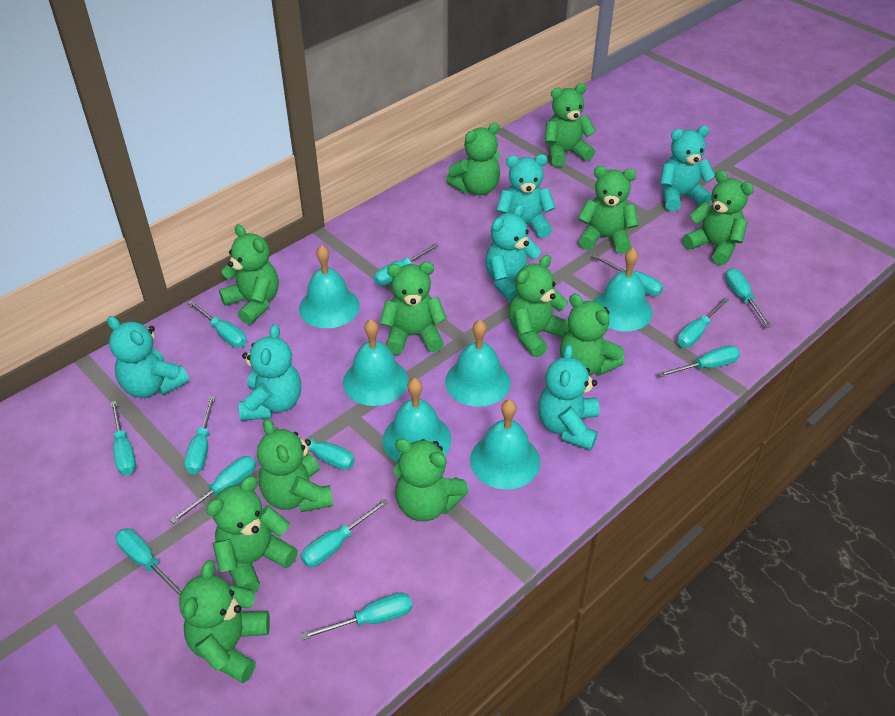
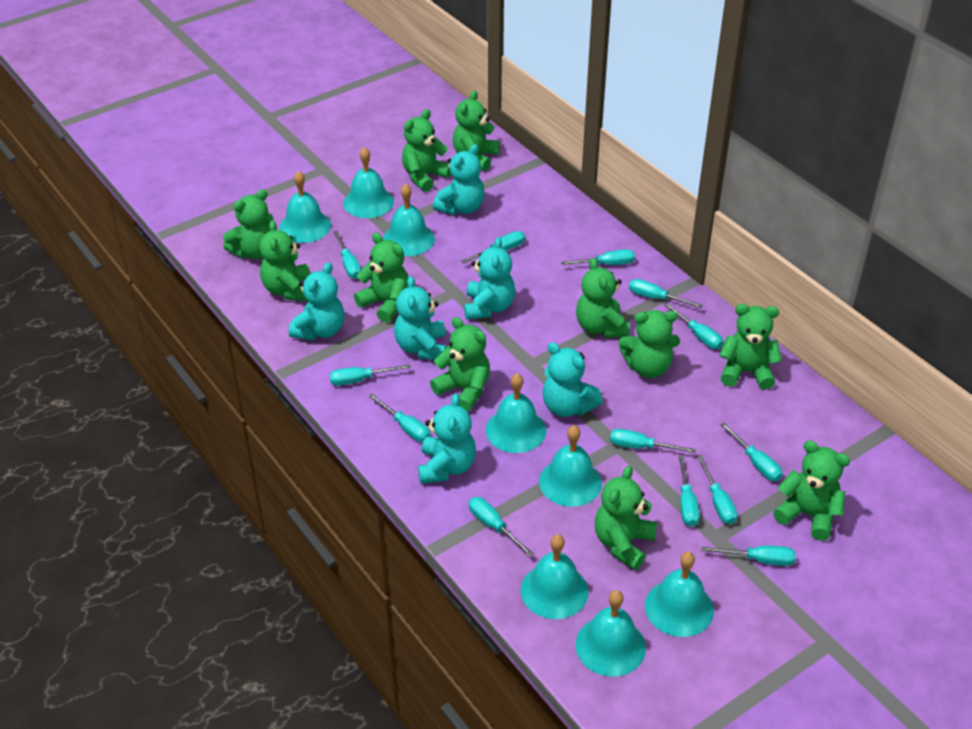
green teddy bear: [179,560,270,683] [206,476,298,592] [219,224,279,325] [257,419,333,512] [380,262,447,355] [394,438,469,521] [446,123,500,195] [509,255,568,357] [545,83,596,167] [560,294,625,376] [578,166,639,254] [682,170,754,265] = 12 -> [223,189,273,259] [259,220,310,301] [354,233,408,322] [402,109,451,192] [430,317,490,412] [453,90,500,171] [576,258,630,338] [595,466,657,570] [619,310,680,378] [719,304,782,390] [773,441,850,541] = 11
turquoise bell: [299,245,360,328] [343,319,408,406] [383,378,451,462] [445,320,510,407] [470,399,540,490] [594,248,653,331] = 6 -> [279,171,331,243] [343,147,394,218] [383,184,435,256] [486,373,546,453] [521,534,588,619] [539,425,602,507] [575,590,646,677] [645,552,714,637] = 8

